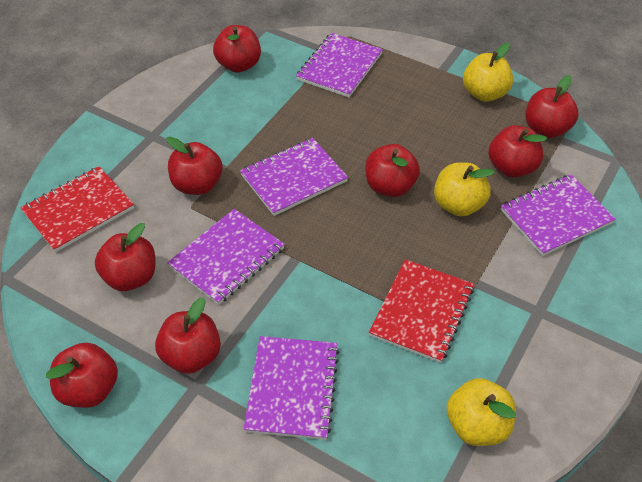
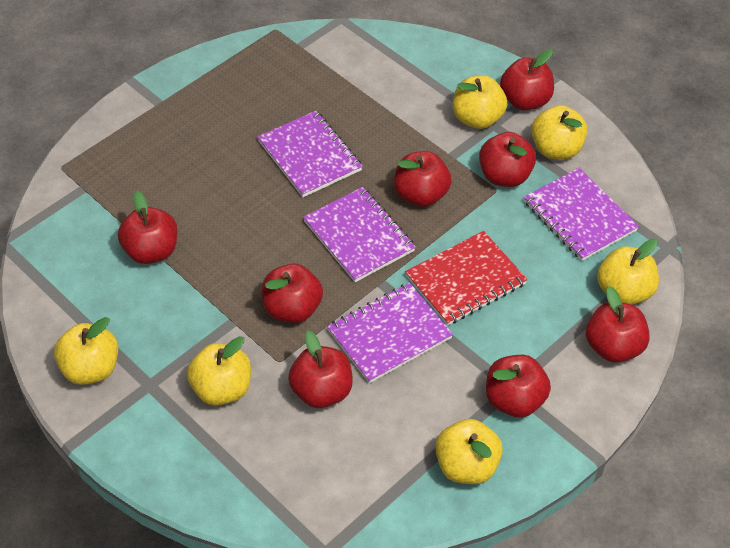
purple notebook: [167,209,285,305] [240,138,348,216] [243,336,339,440] [296,33,383,97] [500,174,616,256] = 5 -> [257,111,363,197] [303,187,416,282] [327,283,453,383] [524,168,639,261] = 4
red notebook: [21,166,134,252] [369,259,474,363] = 2 -> [405,231,527,326] = 1
yellow apple: [434,163,495,216] [447,378,516,446] [463,43,513,102] = 3 -> [54,317,118,385] [187,336,251,406] [435,419,503,484] [453,76,507,129] [531,105,588,159] [597,238,659,305] = 6

